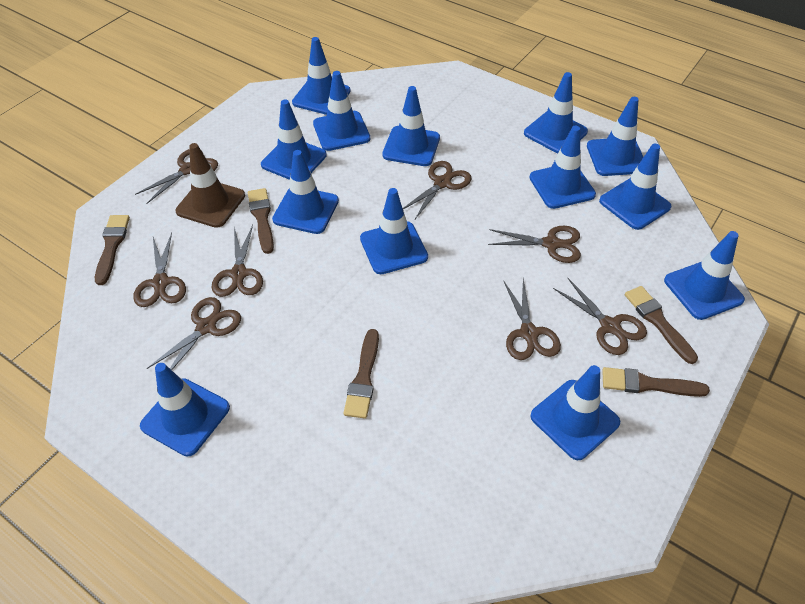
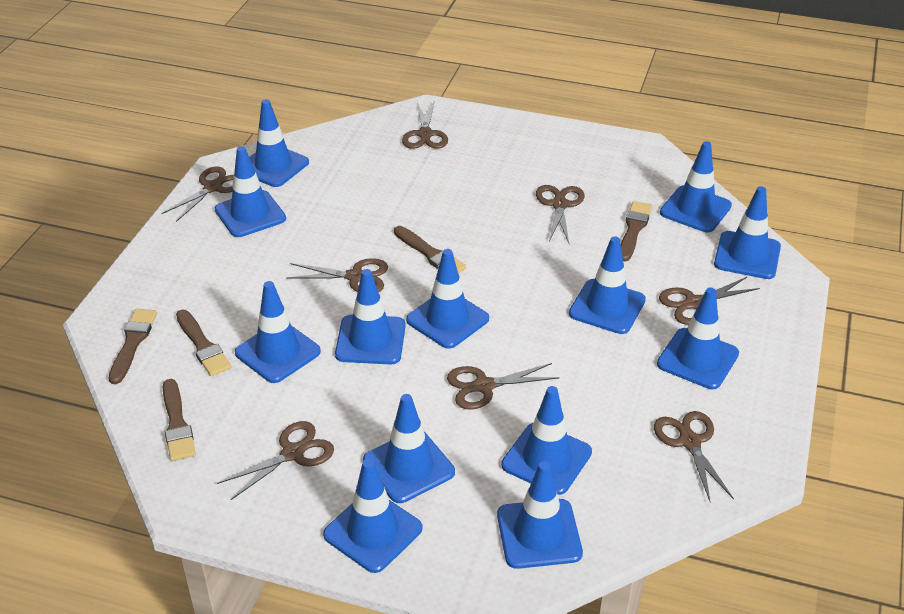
brown traffic cone: [175,143,245,228] = 1 -> none = 0

